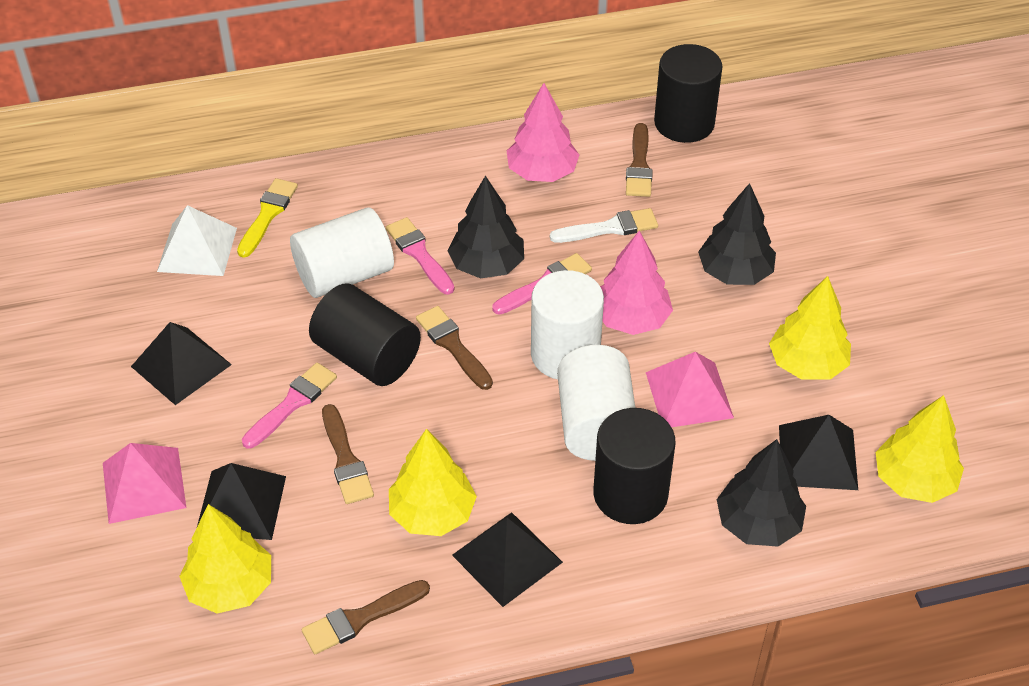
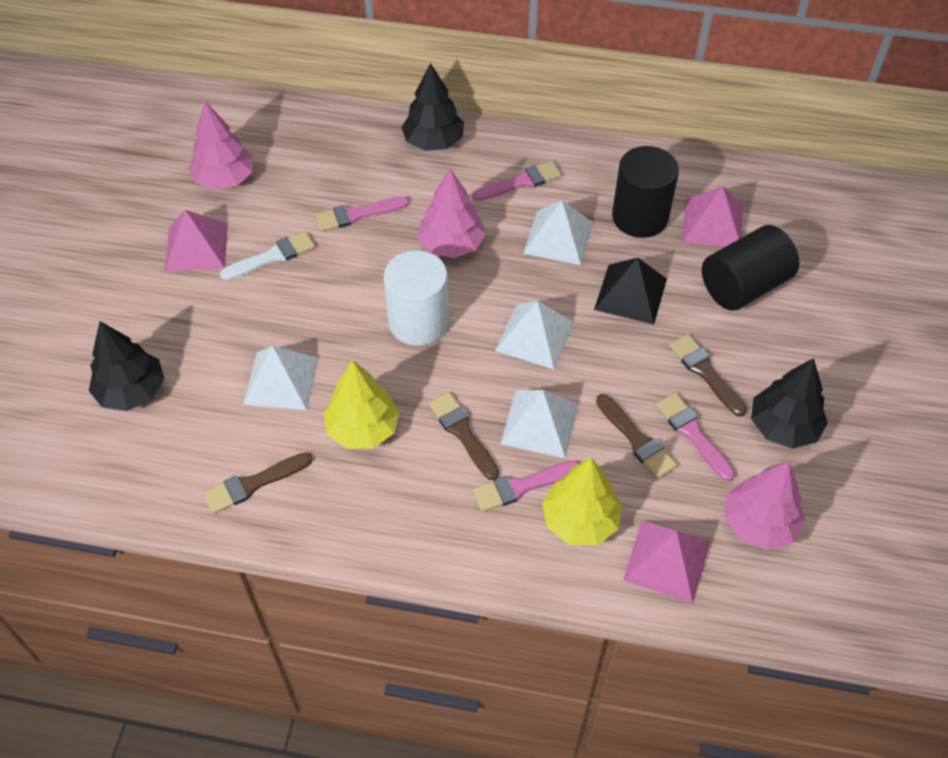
black cylinder: [309,284,421,386] [593,408,675,524] [654,44,722,143] = 3 -> [612,146,679,238] [702,225,799,311] = 2
black pyramid: [131,322,232,405] [197,463,286,540] [452,512,563,607] [779,415,858,490] = 4 -> [594,258,667,324] = 1
pink brush: [242,363,337,448] [386,217,455,295] [492,253,592,315] = 3 -> [315,196,409,232] [472,161,562,201] [473,461,580,512] [656,393,735,482] = 4
pink pyramid: [103,443,186,524] [646,352,734,427] = 2 -> [165,210,228,272] [623,520,710,603] [683,186,743,247] = 3
pink tree: [507,83,579,182] [600,231,673,335] = 2 -> [189,102,253,190] [418,169,486,258] [724,461,806,550] = 3
white cylinder: [290,207,394,298] [531,270,604,379] [557,345,635,461] = 3 -> [384,250,449,346] = 1
white pyramid: [157,205,237,276] = 1 -> [243,346,319,410] [495,301,574,370] [501,390,578,458] [523,200,593,265] = 4
yellow brush: [237,178,298,258] = 1 -> none = 0
yellow tree: [179,504,271,614] [389,429,477,536] [769,276,851,380] [876,395,964,503] = 4 -> [324,360,399,449] [542,458,622,545] = 2

